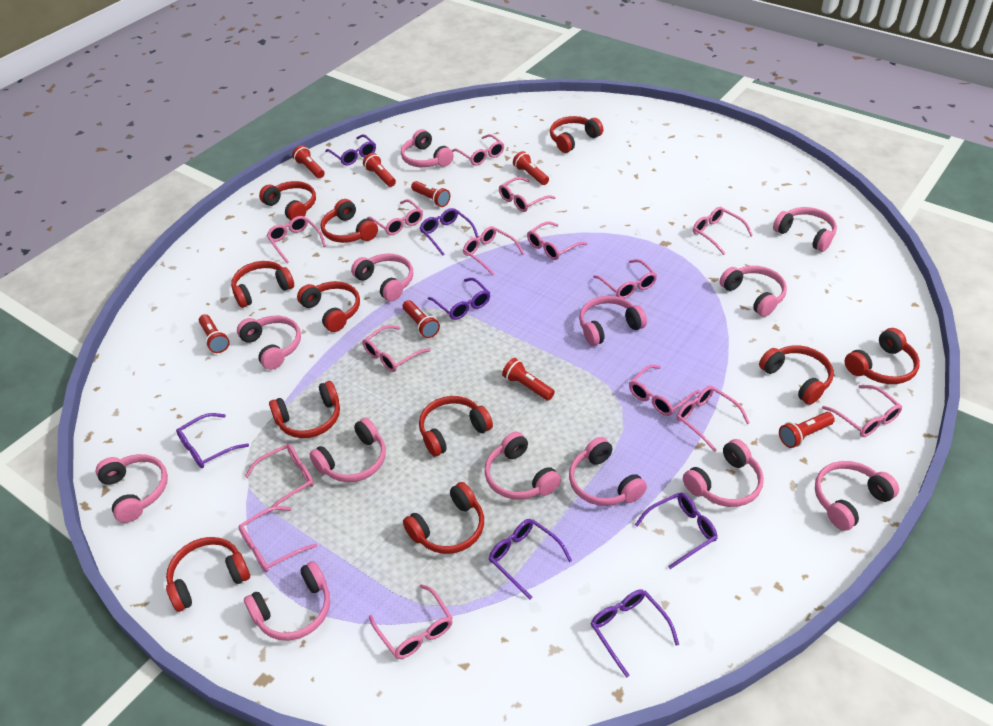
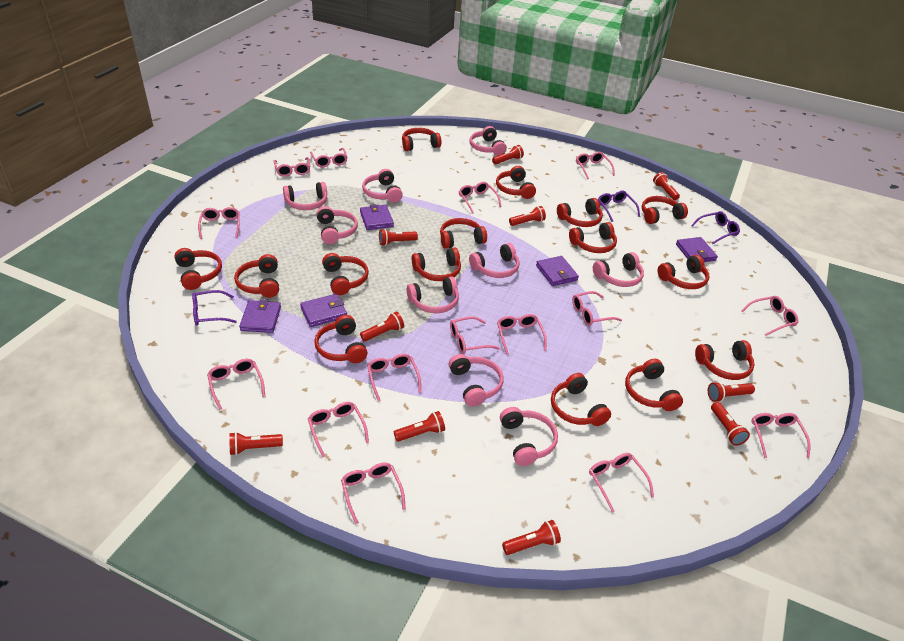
pink headphones: [96,454,168,523] [237,316,301,370] [244,561,330,641] [309,418,386,482] [351,253,413,302] [401,129,454,167] [484,432,561,500] [569,437,647,506] [579,296,647,346] [683,439,764,507] [720,266,787,317] [773,207,837,252] [815,461,899,531] = 13 -> [283,182,327,210] [316,206,358,244] [362,169,403,203] [407,276,459,313] [448,354,504,407] [469,126,507,156] [469,243,520,278] [500,407,558,466] [593,252,644,287] = 9
purple glasses: [176,413,249,468] [325,134,376,165] [420,208,479,256] [428,278,490,320] [489,519,572,600] [591,590,679,678] [635,492,717,569] = 7 -> [192,290,237,325] [598,191,640,222] [691,211,740,244] = 3
purple wallet: none = 0 -> [239,299,281,333] [300,294,347,327] [360,204,394,230] [536,256,579,286] [676,237,718,262] = 5
red flashlight: [199,314,230,353] [292,146,325,178] [363,153,396,187] [403,300,440,338] [411,181,450,207] [502,358,555,401] [513,151,549,185] [779,412,835,448] = 8 -> [229,432,283,455] [360,311,404,342] [379,229,418,246] [394,411,445,442] [492,145,524,165] [502,520,561,555] [509,206,546,226] [653,172,680,200] [708,382,755,402] [711,402,750,446] = 10
red headphones: [166,537,250,612] [231,261,294,308] [259,181,316,220] [269,381,340,438] [297,281,360,332] [321,199,378,243] [403,482,484,554] [419,396,493,457] [550,116,603,153] [759,345,834,405] [845,328,920,384] = 11 -> [174,248,222,290] [234,254,279,298] [314,315,368,363] [322,253,369,295] [402,128,442,151] [412,248,461,281] [440,218,487,249] [496,166,536,199] [551,373,611,426] [557,198,603,227] [569,222,617,253] [625,359,683,411] [642,196,688,224] [658,255,709,289] [695,340,754,380] = 15

